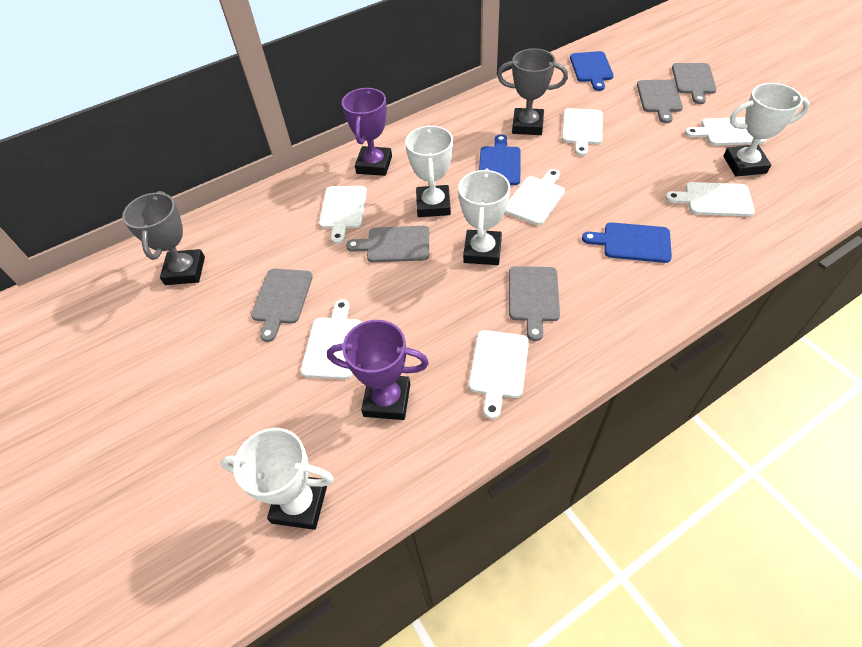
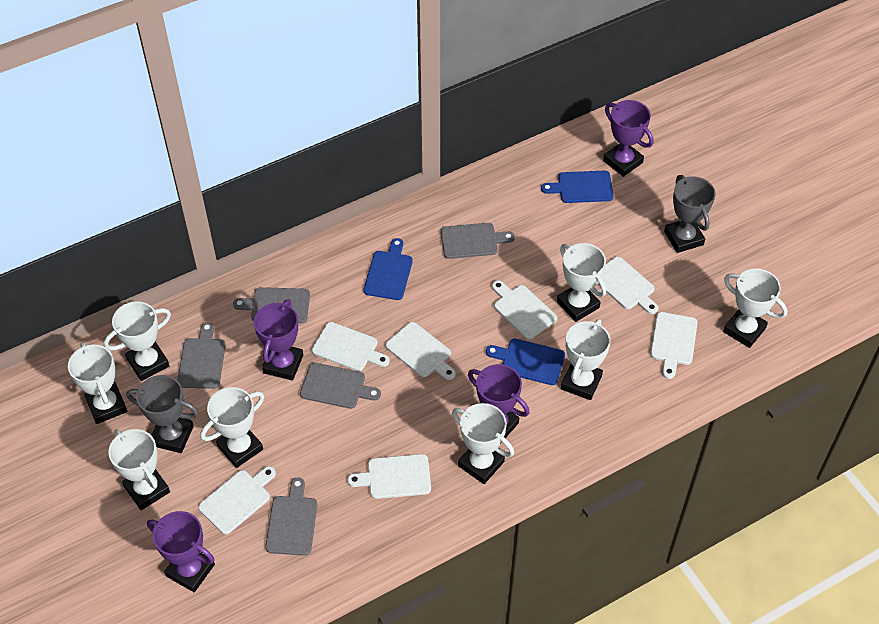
purple trophy: [327,320,429,420] [342,88,392,176] = 2 -> [147,511,215,592] [254,299,303,381] [468,364,529,443] [603,100,654,177] = 4
white trophy: [221,428,334,530] [405,125,453,217] [458,169,510,265] [723,83,810,176] = 4 -> [68,342,127,424] [104,301,171,381] [108,429,170,510] [201,387,264,468] [452,403,514,484] [557,243,606,322] [561,319,611,400] [723,268,787,348] = 8

